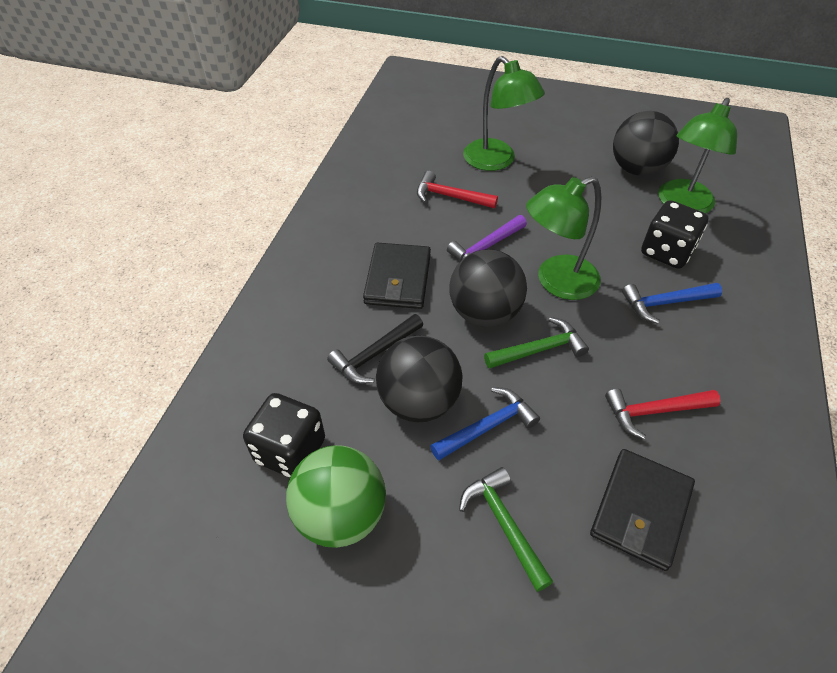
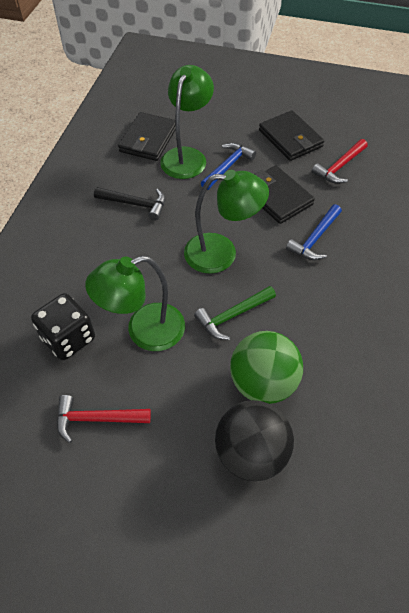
black ball: [376,336,463,422] [449,249,527,327] [613,111,679,176] = 3 -> [215,400,294,481] = 1
black dice: [243,393,325,478] [641,200,708,269] = 2 -> [31,293,95,360] = 1
black wallet: [363,243,431,309] [590,449,695,571] = 2 -> [118,112,176,161] [255,165,315,224] [259,110,324,161] = 3
green hammer: [459,467,553,592] [484,317,589,369] = 2 -> [194,286,276,340] = 1
purple hammer: [447,215,527,261] = 1 -> none = 0

